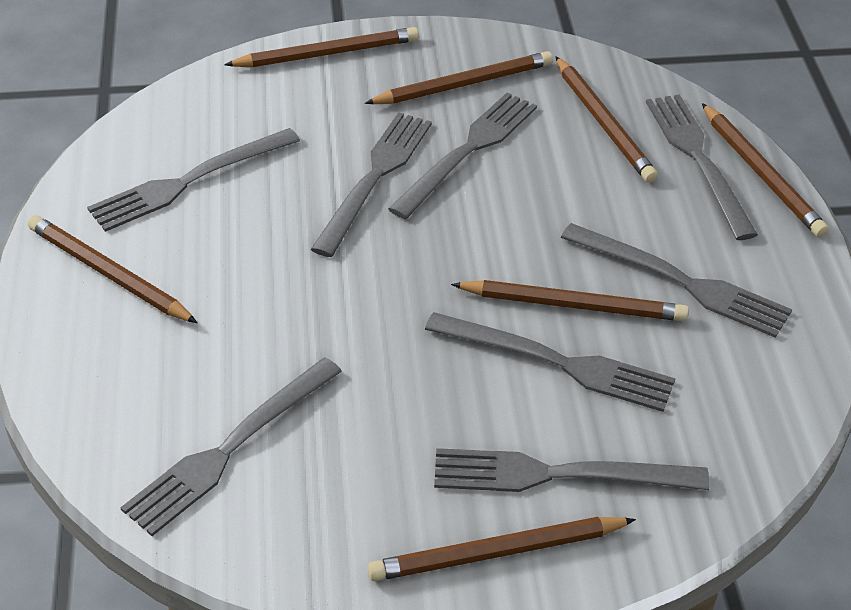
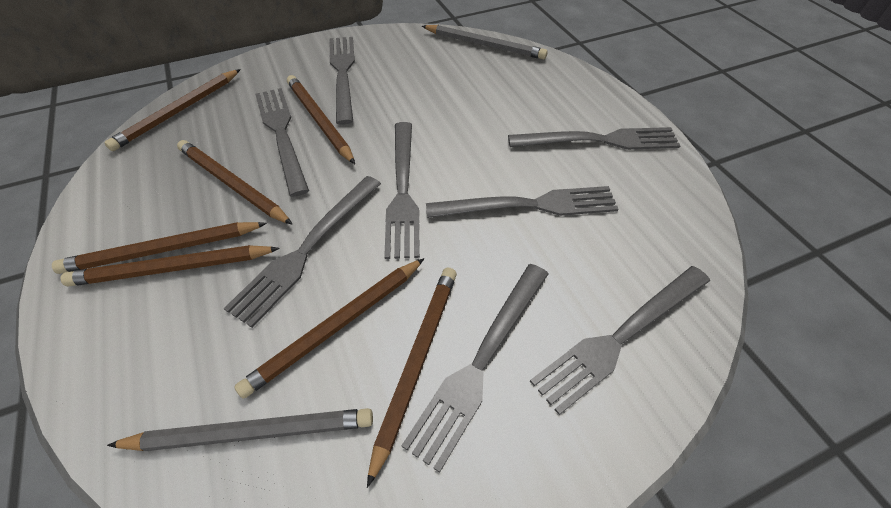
grey pencil: none = 0 -> [107,408,373,451] [422,25,548,59] = 2

